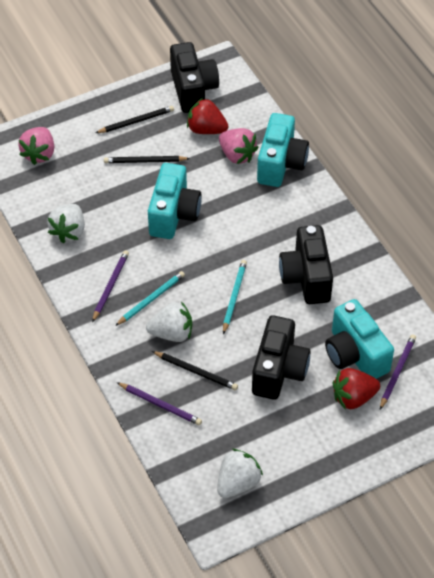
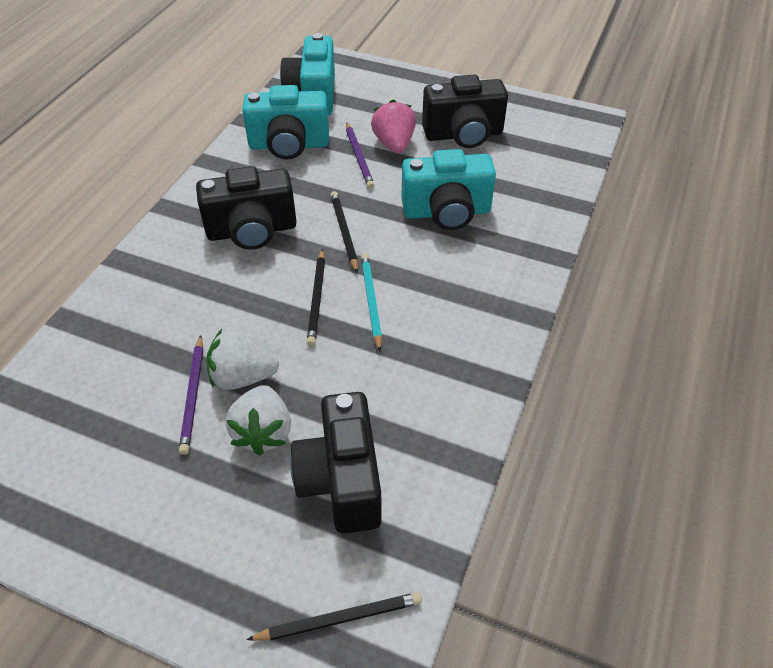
pink strawberry: [18,127,54,165] [219,128,259,164] = 2 -> [371,100,416,153] = 1
purple pencil: [92,250,129,322] [117,382,202,426] [380,335,416,409] = 3 -> [179,335,203,455] [346,122,374,189] = 2
red strawberry: [187,98,228,134] [333,368,380,410] = 2 -> none = 0
turquoise pencil: [115,271,185,326] [223,260,247,334] = 2 -> [361,254,382,352] = 1
white strawberry: [47,204,85,243] [146,301,192,342] [217,449,263,498] = 3 -> [206,329,279,390] [226,385,291,455] = 2

